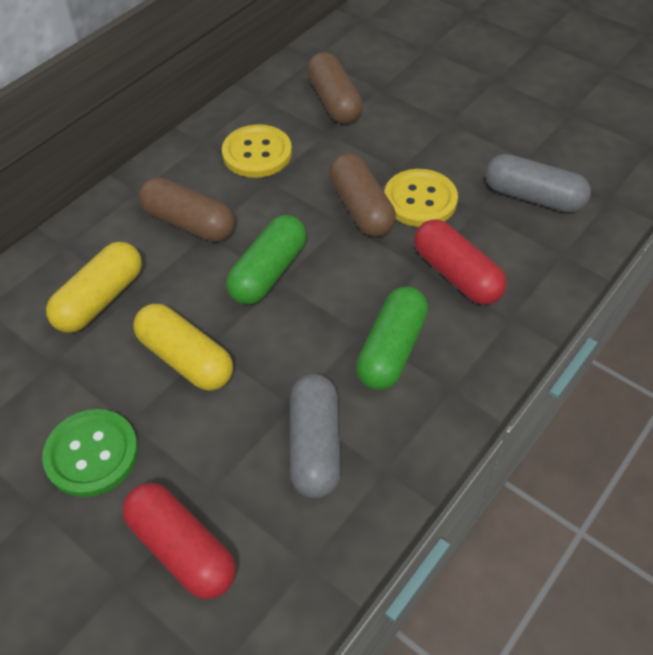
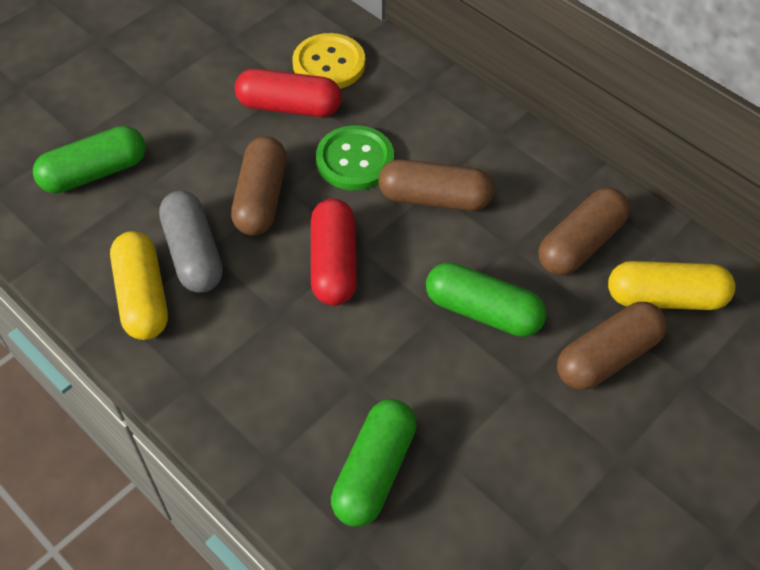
brown capsule: [139,177,235,242] [307,52,363,124] [329,153,396,237] = 3 -> [231,136,286,236] [378,159,494,211] [538,188,630,276] [557,302,667,390] = 4
green capsule: [226,215,306,305] [356,287,428,390] = 2 -> [33,126,146,193] [331,399,417,527] [426,262,546,337] = 3
grey capsule: [290,374,341,499] [485,154,591,213] = 2 -> [159,191,223,293] = 1
yellow button: [222,124,292,178] [384,169,458,227] = 2 -> [293,33,365,89] = 1

